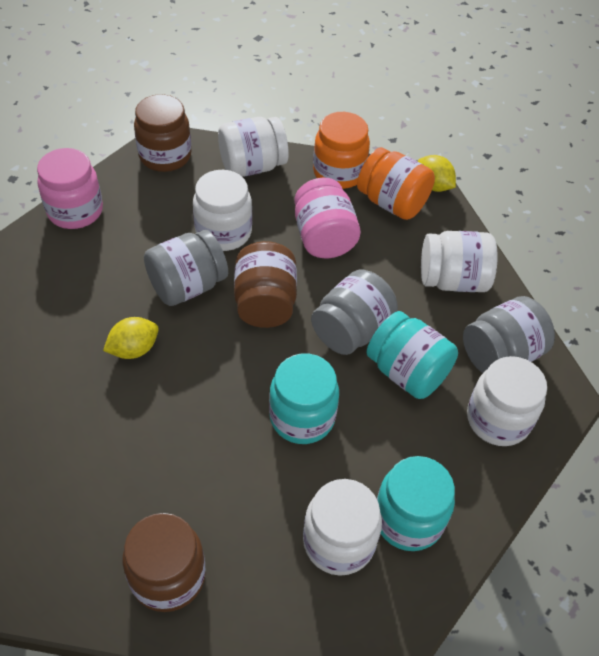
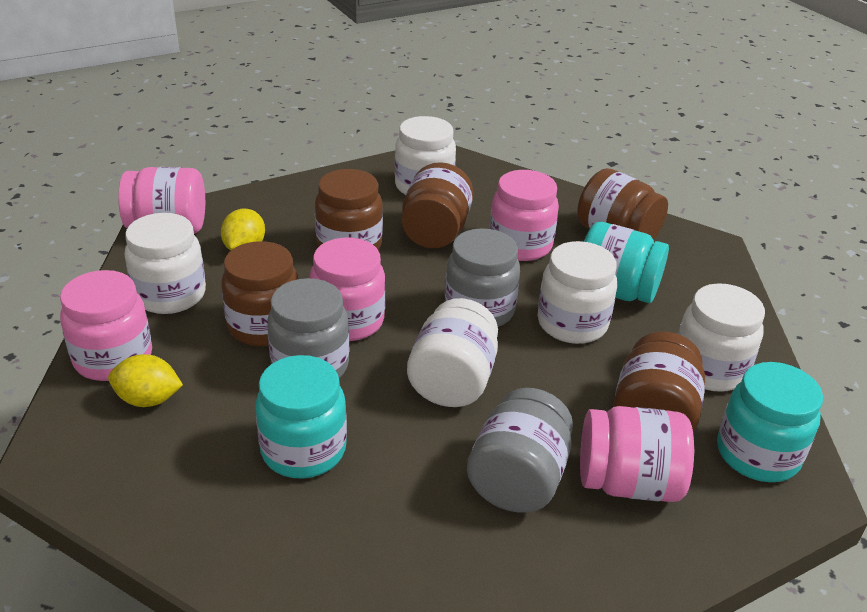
brown jar: [123,513,206,612] [134,94,191,172] [234,241,297,328] = 3 -> [221,241,299,346] [315,169,383,250] [402,162,473,248] [577,168,668,240] [613,332,705,432] = 5
orange jar: [313,112,370,189] [357,147,435,220] = 2 -> none = 0
pink jar: [37,148,103,229] [294,177,360,258] = 2 -> [60,270,152,381] [118,167,205,234] [310,238,385,341] [489,170,559,261] [580,406,694,502] = 5

